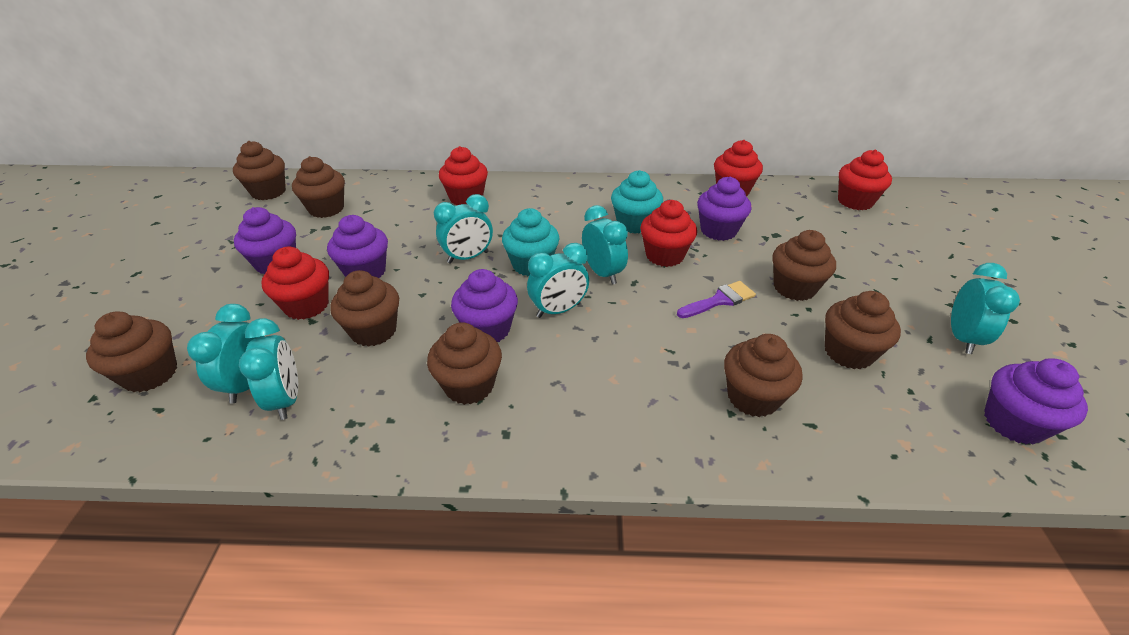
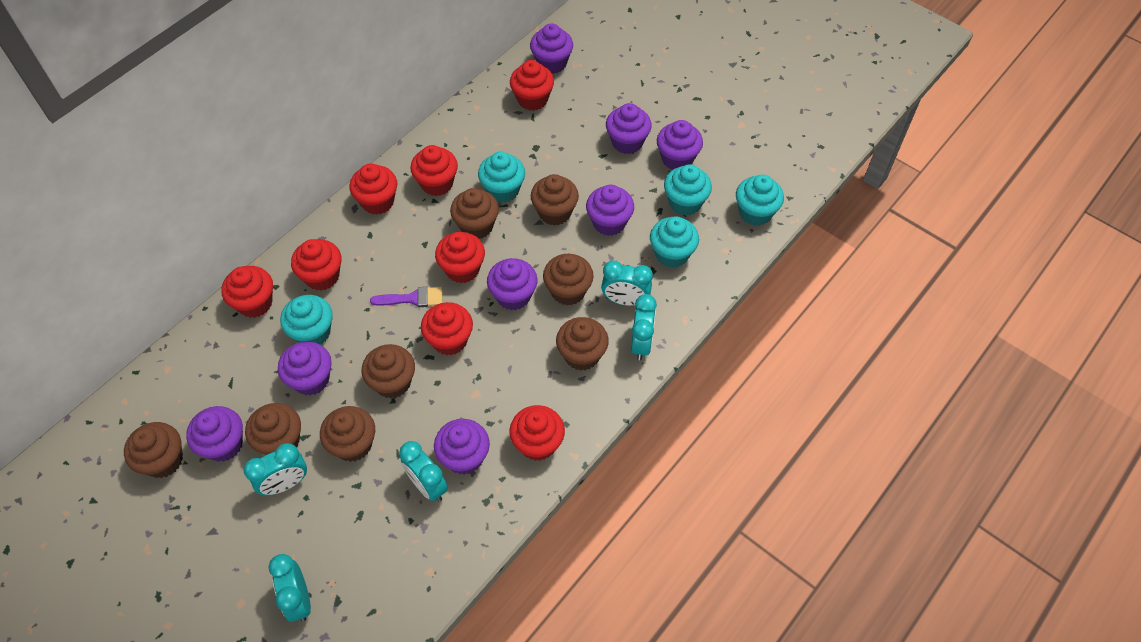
purple cupcake: [234,207,296,274] [327,215,388,278] [451,269,518,342] [697,176,751,241] [984,358,1088,445] = 5 -> [186,406,243,462] [278,341,332,396] [434,419,490,475] [487,258,538,310] [530,23,573,74] [586,185,634,236] [606,103,652,154] [657,120,703,170] = 8
red cupcake: [262,247,329,320] [439,146,488,205] [640,200,697,267] [714,140,763,197] [838,150,892,210] = 5 -> [221,266,273,318] [291,239,341,290] [349,163,397,215] [410,145,458,196] [421,302,473,355] [435,232,485,283] [509,405,565,461] [510,60,554,111] = 8
turquoise clock: [187,304,265,403] [239,318,298,420] [434,194,493,264] [527,243,589,318] [582,205,628,285] [951,263,1020,354] = 6 -> [244,443,307,496] [268,554,311,622] [399,441,448,501] [601,261,653,306] [631,294,657,360] = 5
turquoise cupcake: [502,208,559,276] [611,170,663,234] = 2 -> [280,295,333,344] [478,152,525,203] [650,216,699,268] [664,164,712,216] [736,175,784,226] = 5

